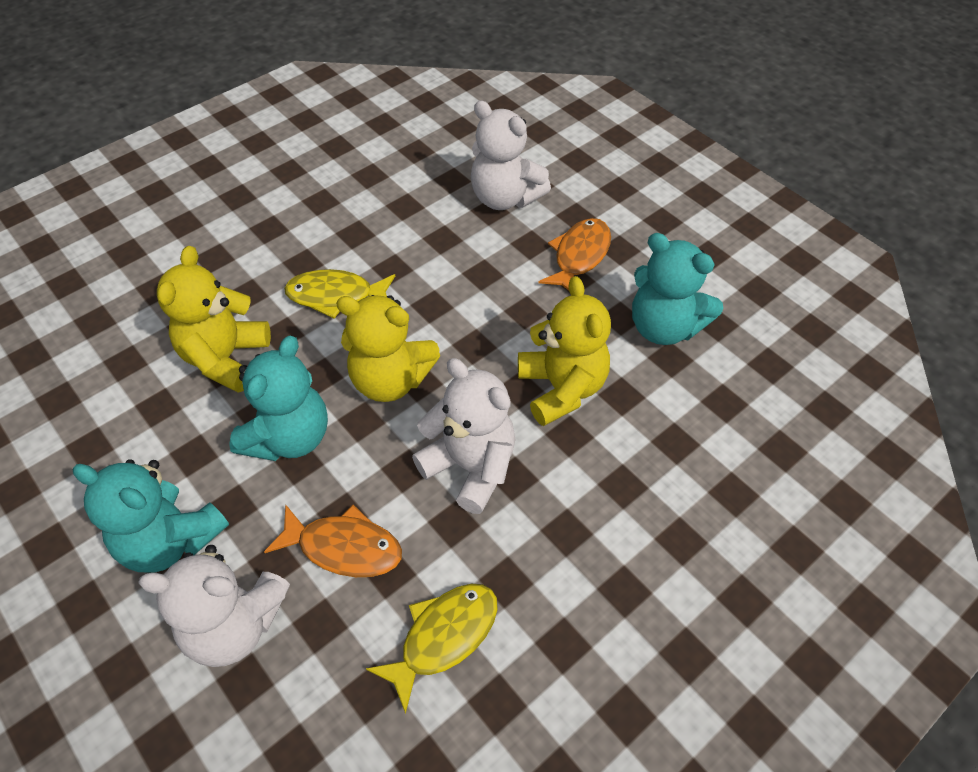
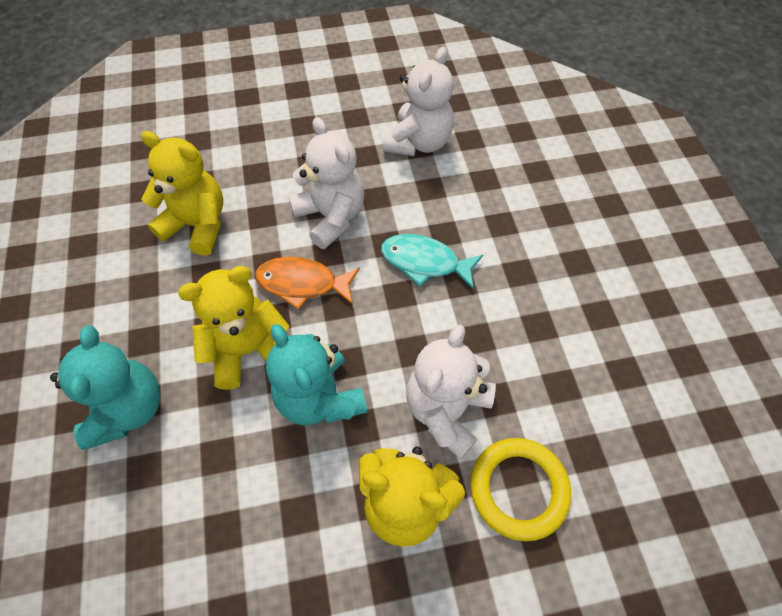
orange fish: [264,504,402,577] [539,218,611,290] = 2 -> [255,257,360,310] = 1
turquoise fish: none = 0 -> [381,234,483,289] = 1
turquoise teddy bear: [72,459,229,573] [229,336,328,461] [632,233,723,345] = 3 -> [50,325,160,450] [266,324,367,425] = 2
yellow fish: [284,269,395,318] [366,584,498,714] = 2 -> none = 0
yellow ring: none = 0 -> [470,438,571,541] = 1

